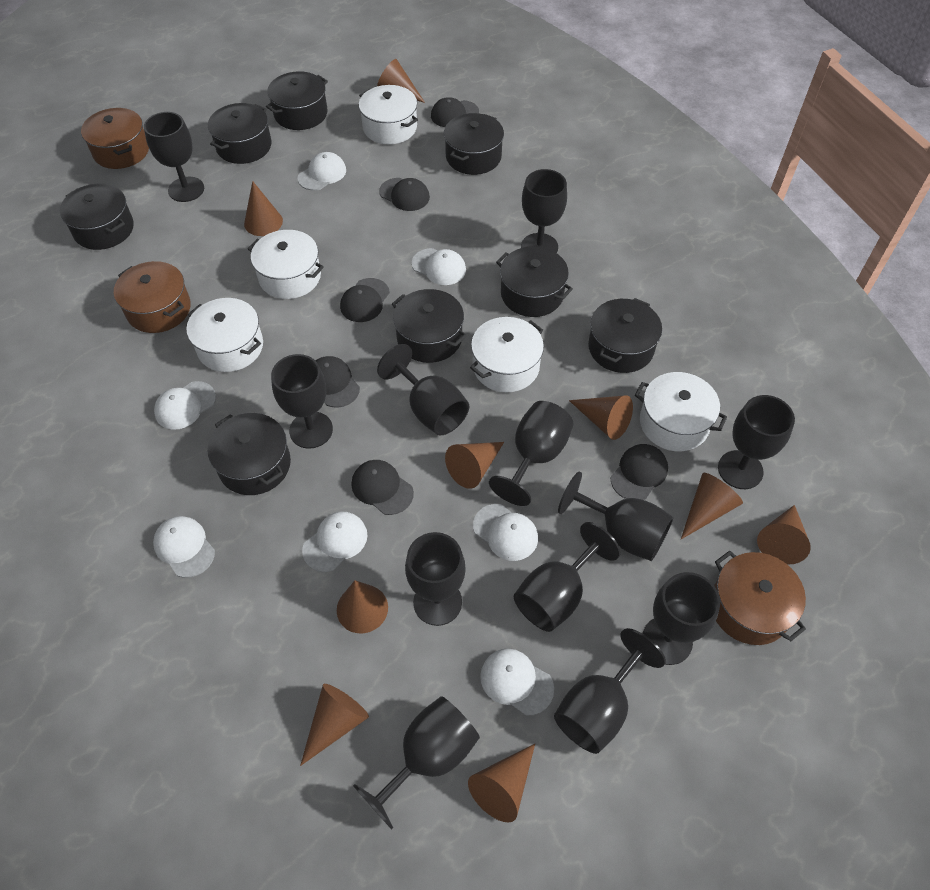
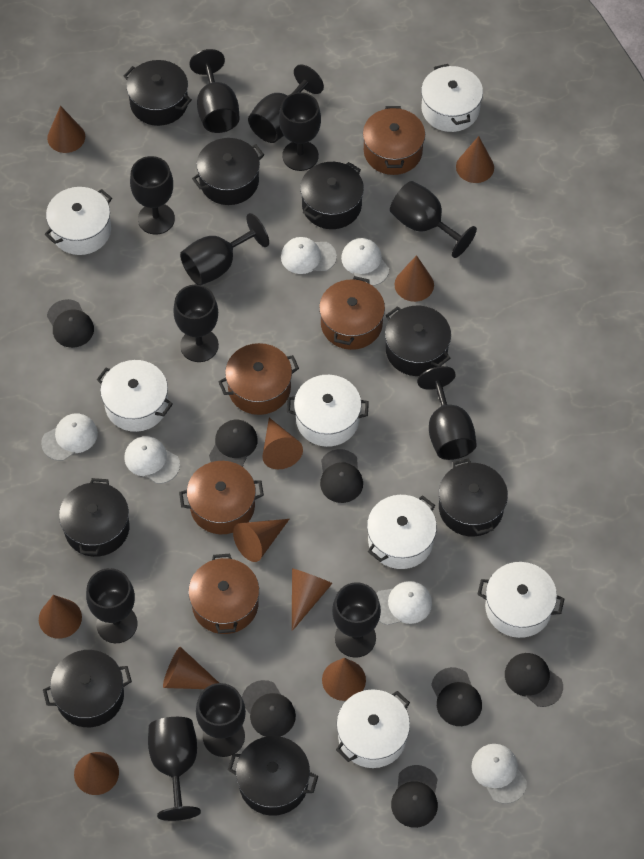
black cap: [315,356,360,408] [340,278,390,322] [351,460,414,515] [379,178,430,211] [431,97,479,127] [611,444,668,500] = 6 -> [47,299,94,348] [209,420,258,467] [242,680,296,737] [320,449,363,503] [391,765,438,828] [431,667,482,726] [505,653,563,707] = 7
brown cone: [244,181,283,236] [300,684,369,766] [337,580,388,633] [377,59,425,103] [445,442,504,489] [468,744,535,823] [569,395,633,440] [681,473,743,539] [757,505,811,565] = 9 -> [39,595,82,639] [47,106,85,153] [74,752,119,795] [163,647,219,689] [233,519,289,562] [262,418,303,469] [292,568,333,631] [322,658,366,701] [394,255,434,302] [456,136,494,183] = 10
brown pot: [81,108,149,169] [114,261,191,333] [714,551,806,645] = 3 -> [179,461,264,534] [188,554,259,634] [218,343,299,415] [319,276,385,350] [363,106,425,175] = 5
white cap: [153,516,215,578] [154,381,216,430] [298,152,346,191] [302,511,367,572] [412,248,466,285] [473,504,538,561] [480,649,554,716] = 7 -> [41,413,98,461] [125,436,180,484] [281,237,337,274] [341,238,389,286] [376,581,432,625] [471,744,527,804] = 6
white pot: [186,298,263,372] [248,230,324,299] [359,85,418,144] [470,317,544,393] [635,372,727,451] = 5 -> [44,187,112,255] [97,360,173,432] [287,375,369,447] [336,689,410,768] [367,495,437,569] [421,64,483,132] [477,562,565,638] = 7

